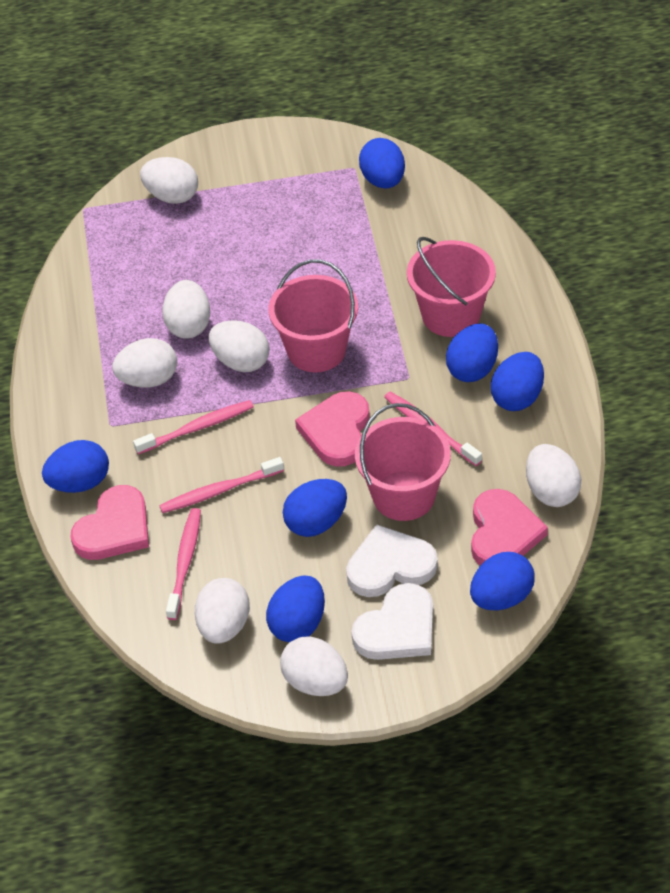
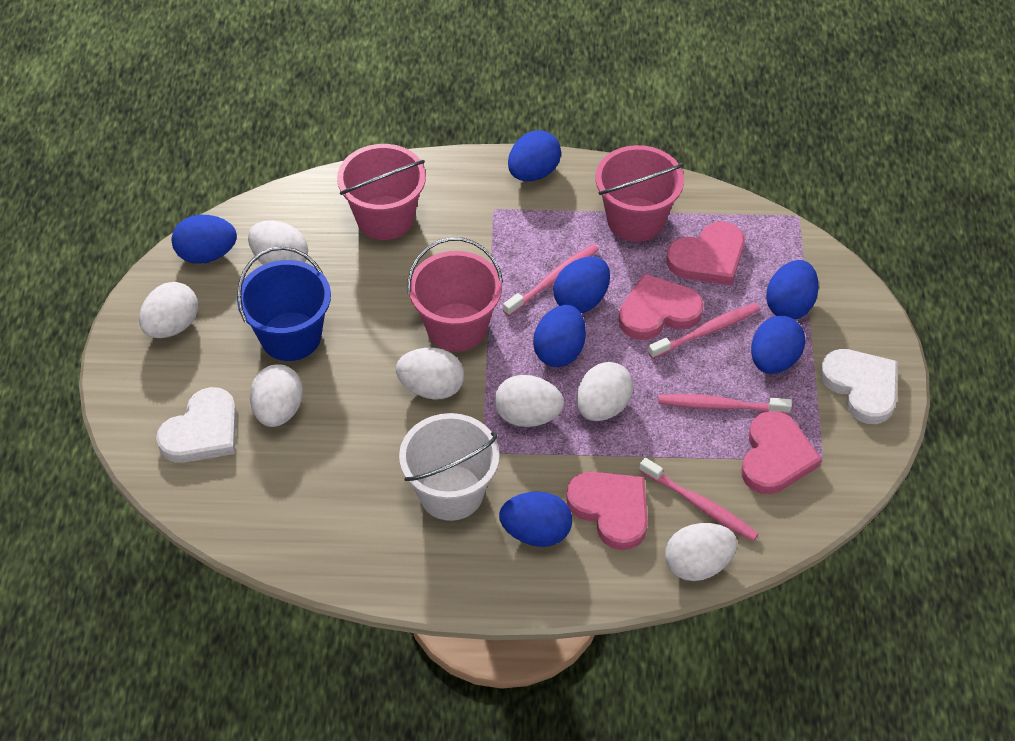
blue bucket: none = 0 -> [237,246,331,361] = 1
pink heart: [70,485,149,560] [295,391,370,467] [471,489,548,566] = 3 -> [566,472,648,550] [619,273,704,340] [667,222,745,285] [741,411,822,494] = 4
white bucket: none = 0 -> [399,413,500,521] = 1

